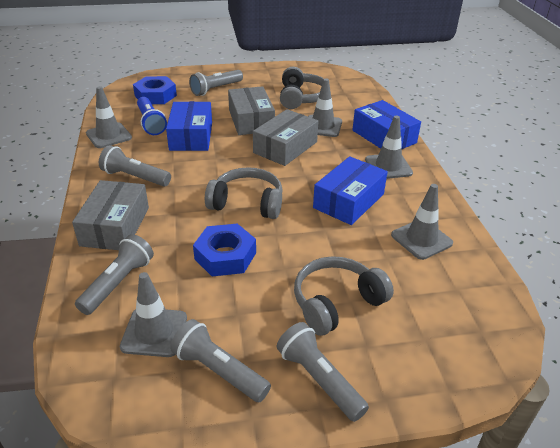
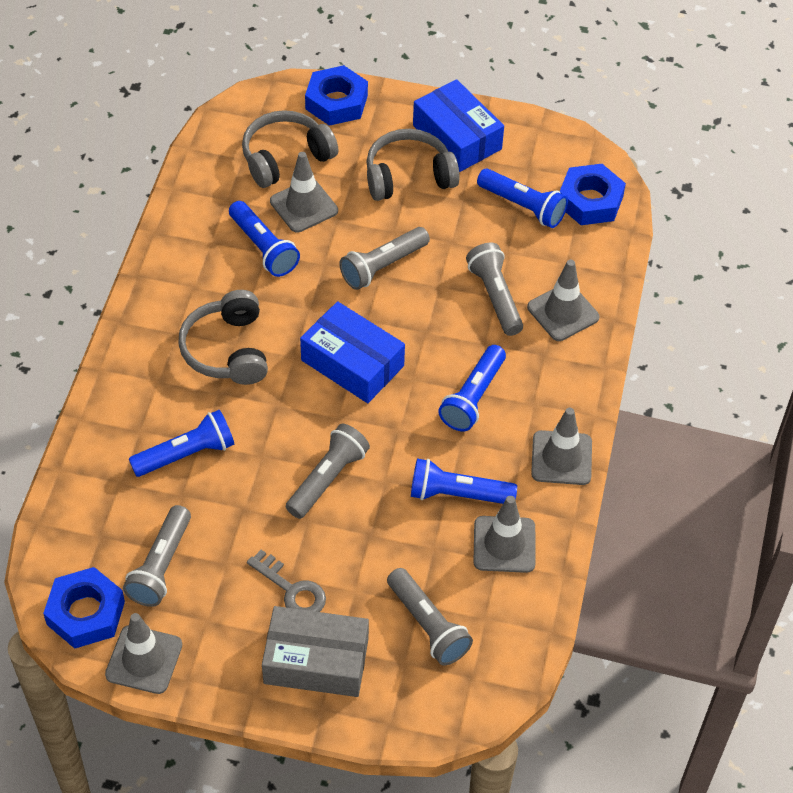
blue box: [166,101,212,151] [313,156,388,225] [352,100,421,149] = 3 -> [300,301,405,403] [413,79,504,172] = 2
blue flashlight: [137,97,167,135] = 1 -> [129,410,234,477] [229,201,300,277] [411,459,517,504] [438,345,506,431] [477,169,568,228] = 5
blue nut: [133,76,177,104] [193,224,256,277] = 2 -> [43,567,125,648] [305,65,368,126] [559,164,626,225] = 3
grey box: [72,180,149,250] [228,86,275,135] [253,109,319,166] = 3 -> [262,606,369,697] = 1
grey key: none = 0 -> [247,550,326,612] = 1

